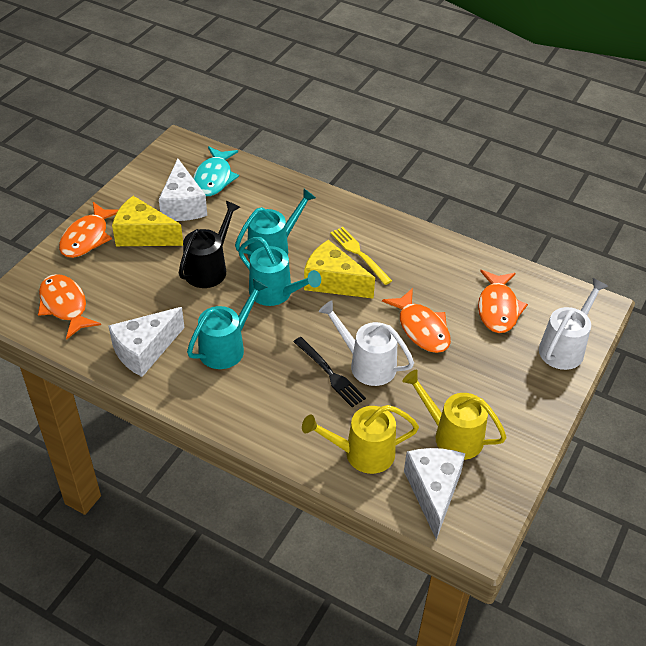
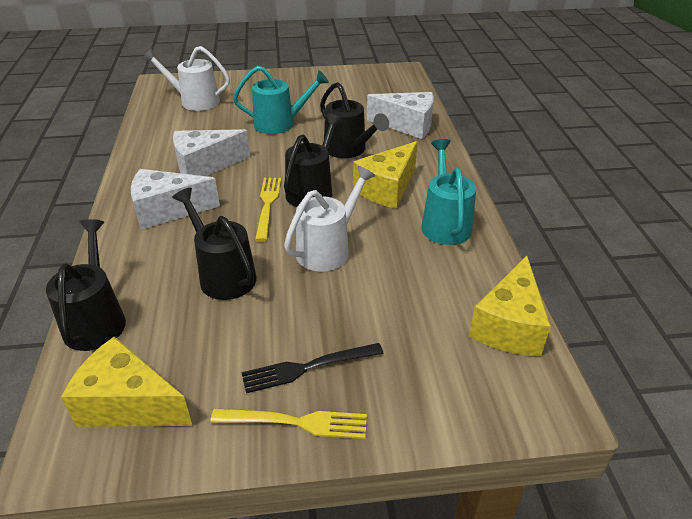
black watering can: [179,201,240,288] = 1 -> [46,219,126,351] [172,188,256,300] [284,113,343,207] [320,82,389,158] = 4
orange fish: [38,274,101,340] [59,202,119,258] [382,288,451,353] [478,270,528,333] = 4 -> none = 0
turquoise fish: [193,146,239,196] = 1 -> none = 0
turquoise watering can: [187,278,268,369] [235,189,316,259] [238,237,321,306] = 3 -> [233,66,329,134] [421,139,476,245] = 2
yellow cheese: [112,196,183,246] [304,240,375,299] = 2 -> [61,337,193,427] [353,141,418,209] [469,256,551,356] = 3
yellow fork: [330,227,392,285] = 1 -> [210,409,367,439] [255,178,281,241] = 2
yellow watering can: [302,405,419,474] [402,370,507,460] = 2 -> none = 0

